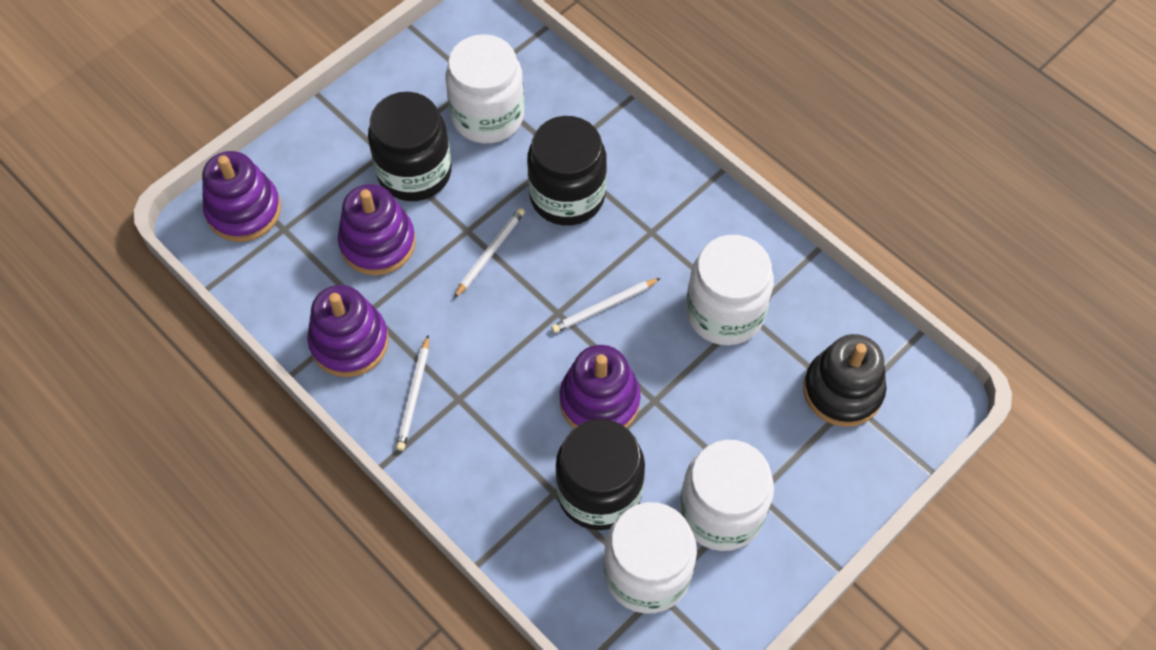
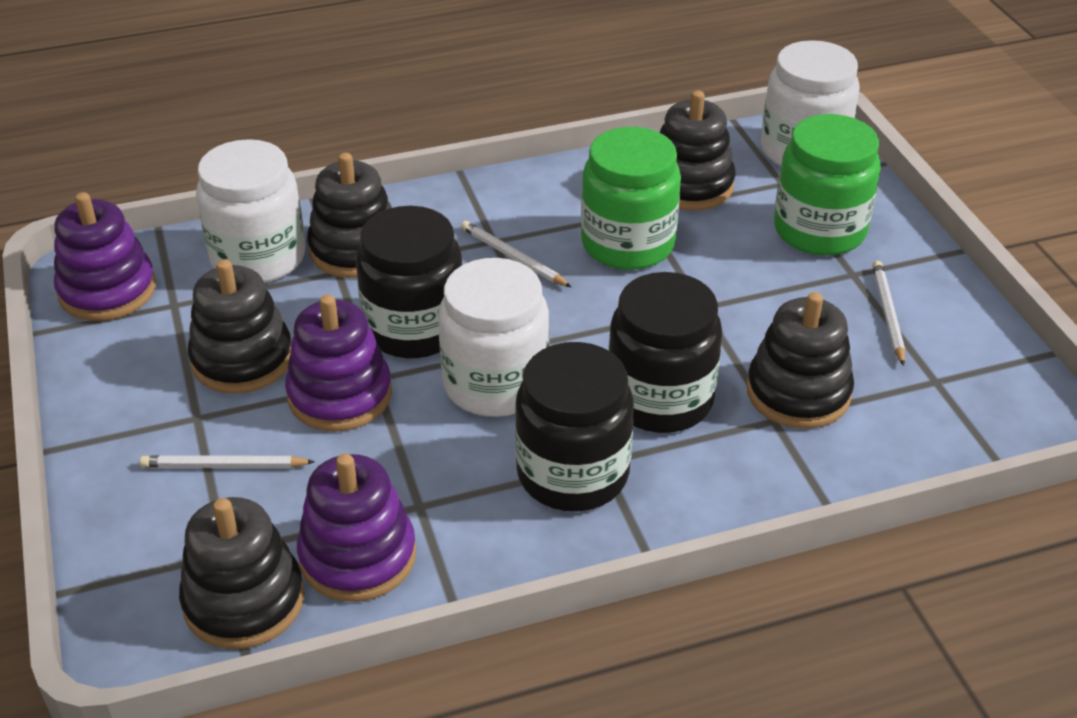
black stacking toy: [803,334,887,427] = 1 -> [179,497,304,649] [188,259,291,394] [307,153,392,278] [660,91,736,211] [747,292,854,429] = 5
green jar: none = 0 -> [581,127,681,270] [774,114,881,256] = 2
purple stacking toy: [202,151,281,242] [307,285,389,377] [338,184,416,275] [559,345,641,428] = 4 -> [54,192,156,321] [285,295,392,431] [297,454,416,602] = 3
white jar: [446,34,524,143] [603,502,697,614] [679,440,774,551] [686,235,774,345] = 4 -> [196,139,305,283] [438,258,549,417] [761,40,860,166] = 3

